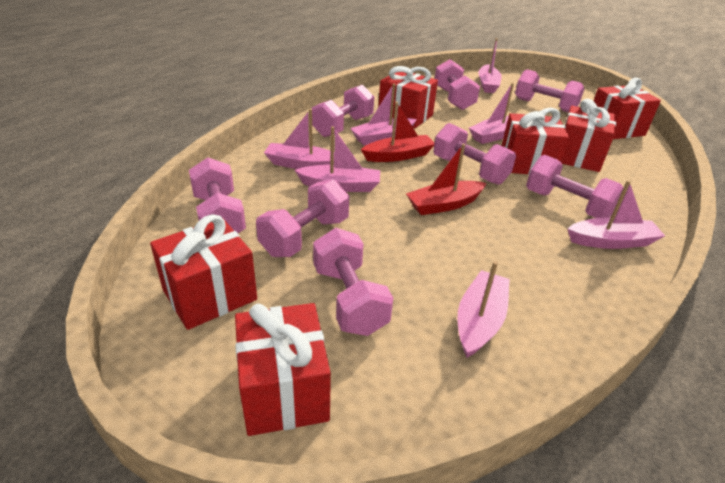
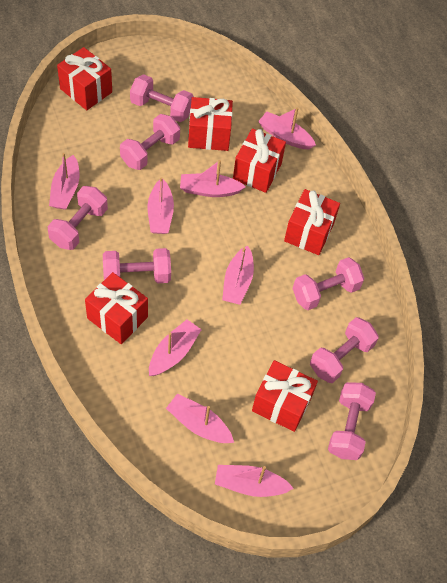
pink boat: [264,109,335,169] [294,126,380,192] [350,83,417,146] [458,261,510,358] [469,83,514,144] [478,38,502,93] [568,180,665,249] = 7 -> [49,153,79,210] [148,177,174,234] [149,319,202,376] [166,394,234,443] [180,160,246,197] [215,465,294,497] [222,245,254,305] [258,107,316,149] = 8
pink dumbbell: [189,157,246,233] [256,179,349,257] [312,84,374,137] [313,228,393,336] [433,123,516,185] [435,59,480,110] [515,69,584,113] [526,155,623,218] = 8 -> [48,186,108,250] [103,248,171,283] [120,114,180,170] [130,74,194,122] [293,257,365,310] [310,317,379,383] [328,382,376,460] = 7
red boat: [361,102,435,162] [406,143,487,215] = 2 -> none = 0

